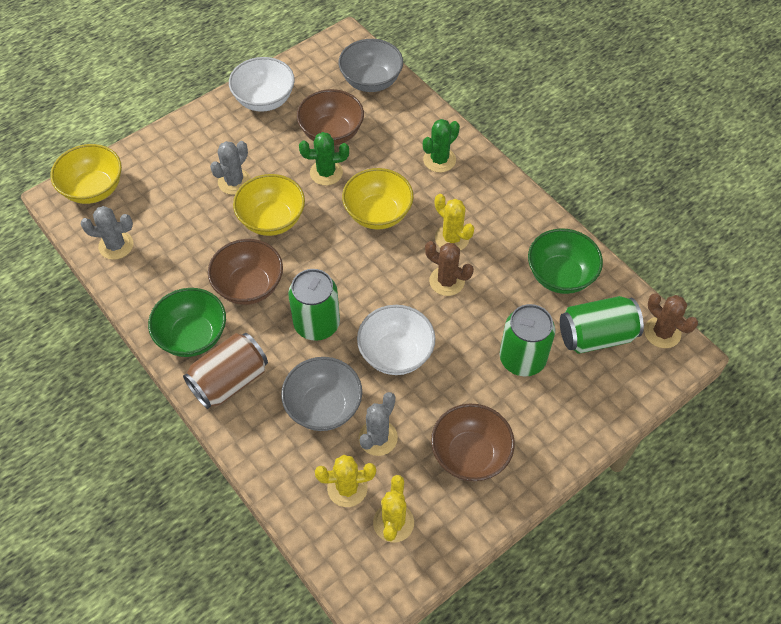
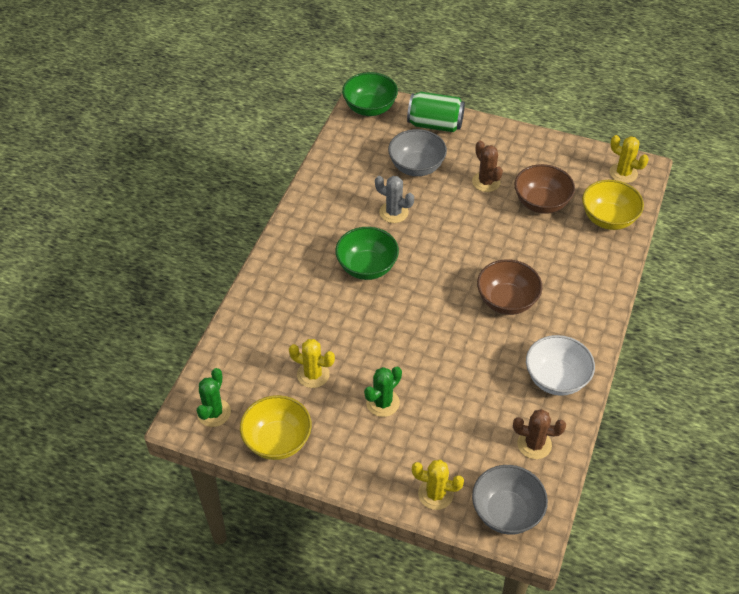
brown bowl: [208,239,283,305] [297,89,364,146] [431,404,515,481] = 3 -> [477,259,542,315] [514,164,575,214] = 2
brown can: [183,333,268,409] = 1 -> none = 0
green can: [288,269,340,341] [500,304,555,376] [560,296,644,354] = 3 -> [407,92,465,132] = 1
grey cactus: [81,206,133,260] [210,141,251,195] [358,392,398,456] = 3 -> [375,176,414,223] = 1
white bowl: [229,57,295,112] [357,305,435,375] = 2 -> [526,335,595,396] = 1
yellow bowl: [50,144,122,204] [233,174,305,236] [342,168,414,230] = 3 -> [240,395,312,460] [582,180,644,230] = 2

